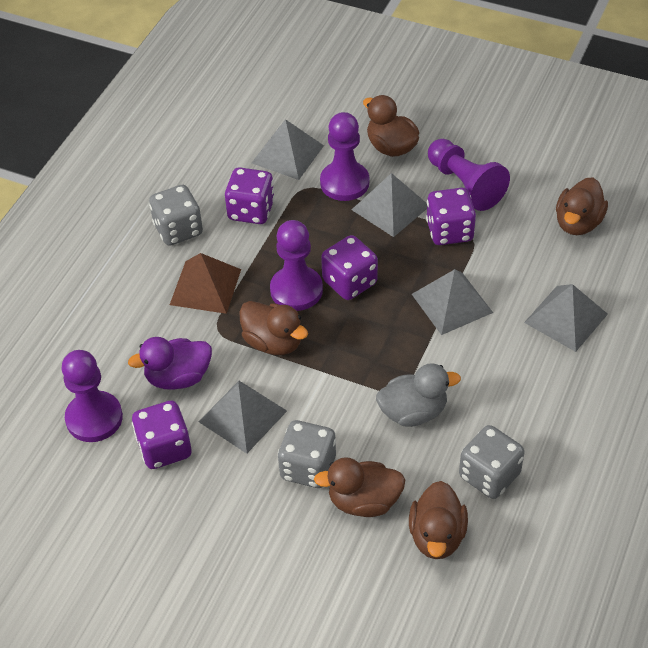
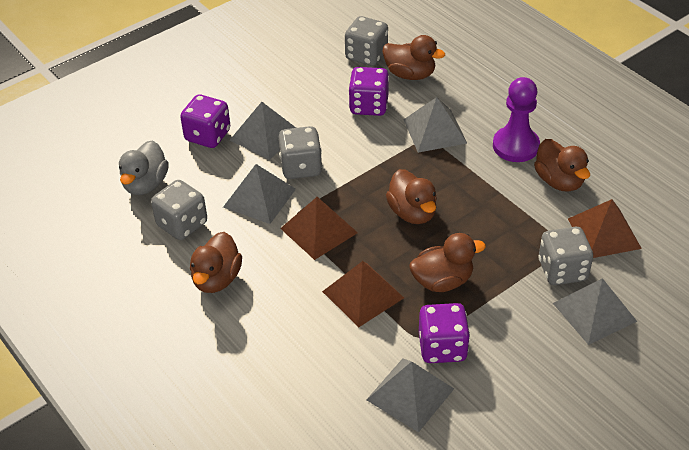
brown pyramid: [170,253,241,314] = 1 -> [280,197,358,260] [322,261,404,327] [568,199,642,258] = 3
grey dice: [149,185,203,246] [278,420,336,488] [459,425,525,499] = 3 -> [151,180,207,240] [279,126,322,179] [345,16,388,66] [538,227,593,285] = 4
purple dice: [132,401,191,469] [225,167,275,224] [321,235,378,300] [426,188,476,245] = 4 -> [180,94,230,148] [348,67,389,116] [419,303,470,363] = 3
purple duck: [128,337,212,389] = 1 -> none = 0
purple pawn: [62,350,123,442] [270,220,323,311] [320,112,369,201] [428,139,510,211] = 4 -> [493,77,540,162] = 1

